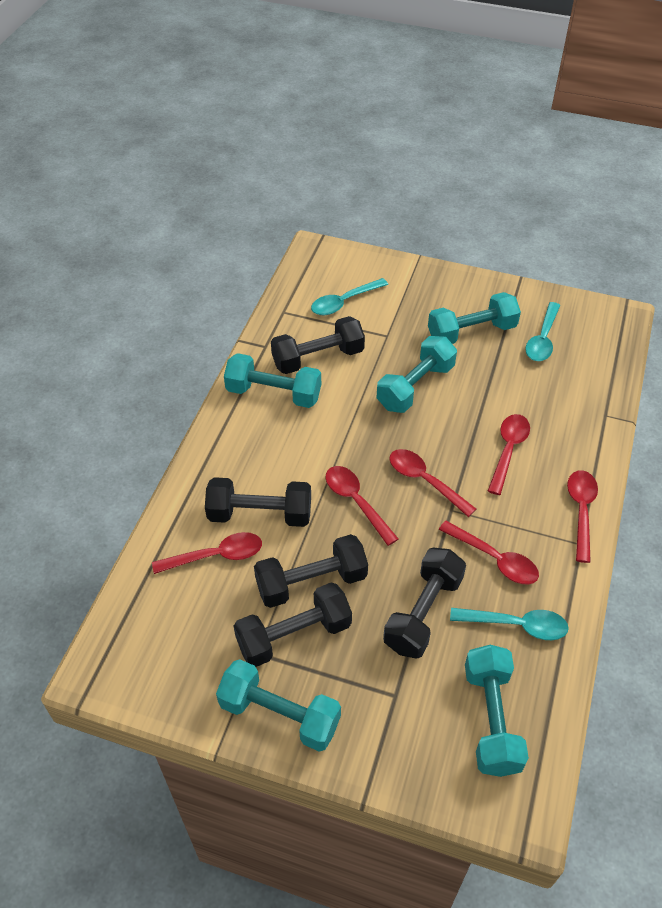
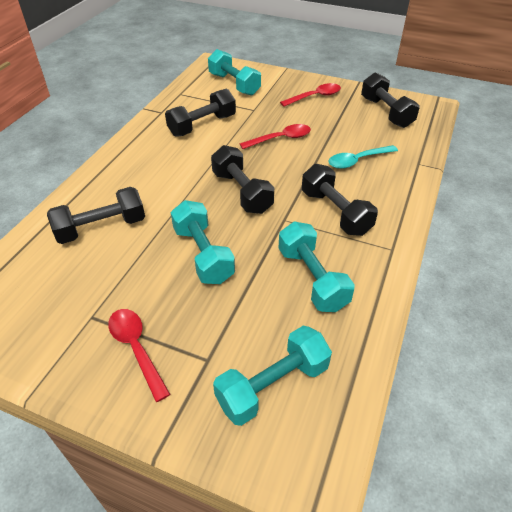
red spoon: [152,532,262,574] [326,466,399,546] [389,449,476,517] [439,521,539,585] [488,414,530,495] [567,470,598,563] = 6 -> [108,309,170,402] [240,124,311,149] [280,83,341,107] = 3
turquoise dumbbell: [216,659,341,752] [224,353,321,408] [376,336,457,413] [428,292,521,344] [465,645,529,777] = 5 -> [171,200,235,284] [208,49,261,96] [213,326,332,426] [279,222,355,312] = 4
turquoise spoon: [311,278,388,315] [450,608,569,640] [525,302,560,361] = 3 -> [328,145,398,169] = 1

